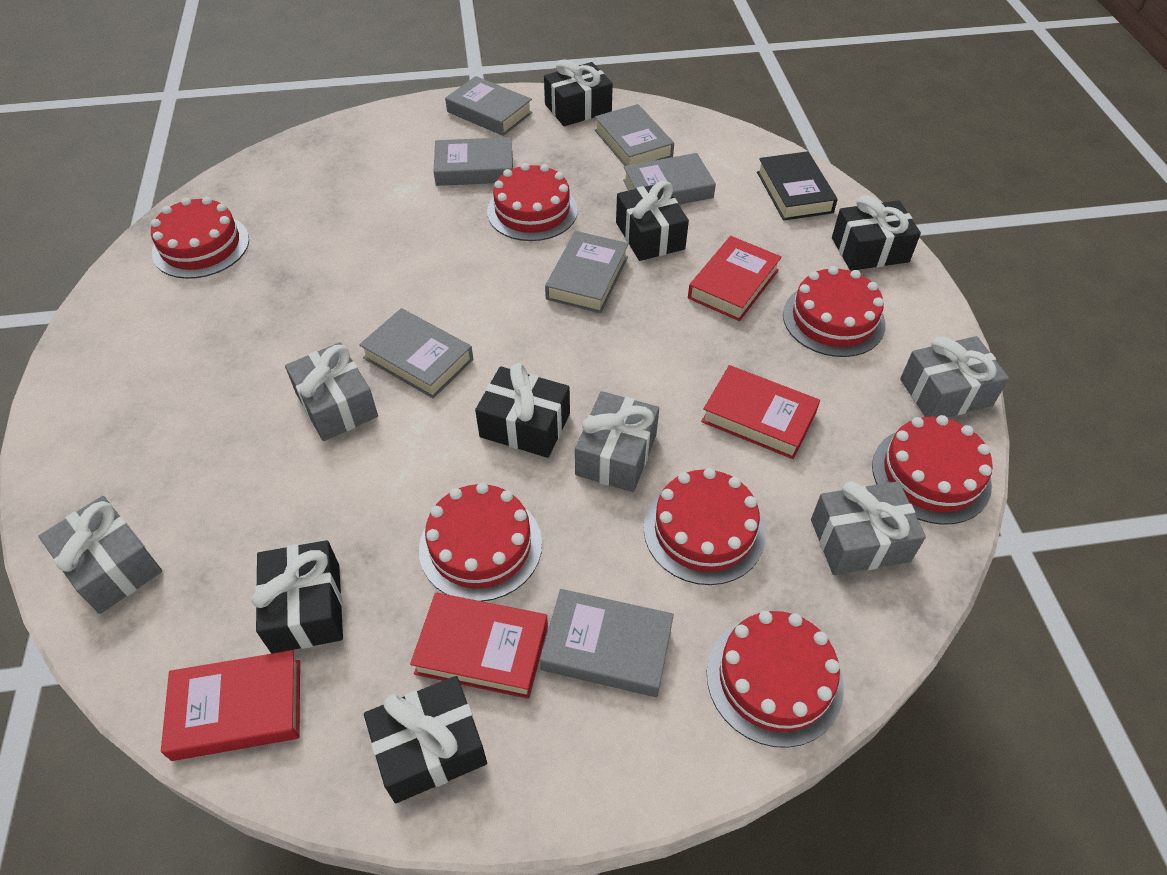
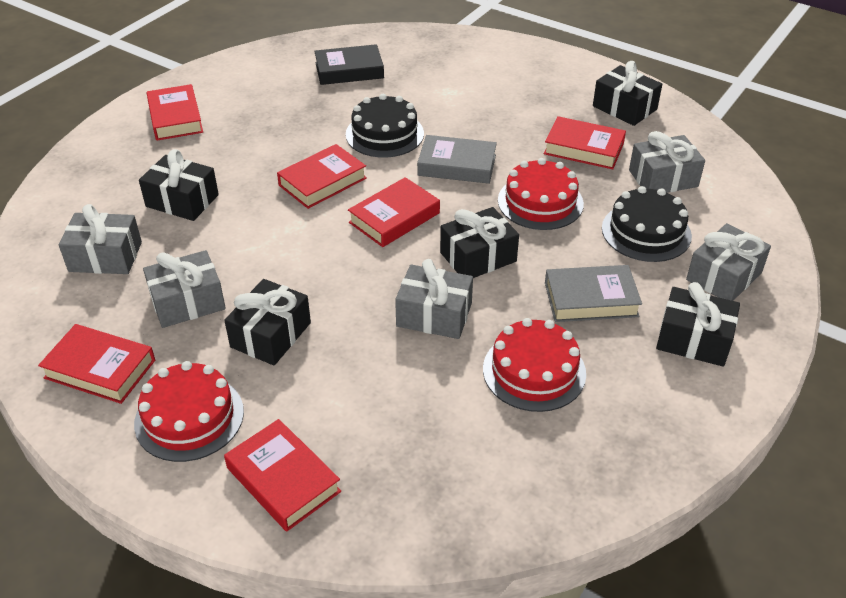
black cake: none = 0 -> [346,94,424,158] [602,186,692,262] = 2
black gift: [252,540,343,653] [364,676,487,803] [475,363,570,458] [544,59,613,126] [616,181,689,261] [832,195,921,271] = 6 -> [139,149,219,221] [224,279,311,365] [440,207,519,278] [593,61,662,126] [656,282,740,367] = 5
grey book: [359,308,473,398] [434,137,513,186] [445,76,533,136] [540,589,674,697] [545,231,629,313] [595,104,674,166] [623,153,716,205] = 7 -> [417,135,497,184] [545,265,642,322] = 2
red book: [161,650,300,761] [410,593,548,699] [688,236,782,321] [701,365,820,459] = 4 -> [38,324,155,404] [147,84,203,141] [224,419,341,532] [277,144,367,209] [348,177,440,247] [544,116,626,169] = 6
red cake: [151,197,249,279] [419,482,542,602] [487,163,578,241] [644,468,766,585] [707,611,844,748] [783,266,886,357] [872,415,993,525] = 7 -> [134,361,244,462] [483,318,586,412] [498,158,584,230] = 3

